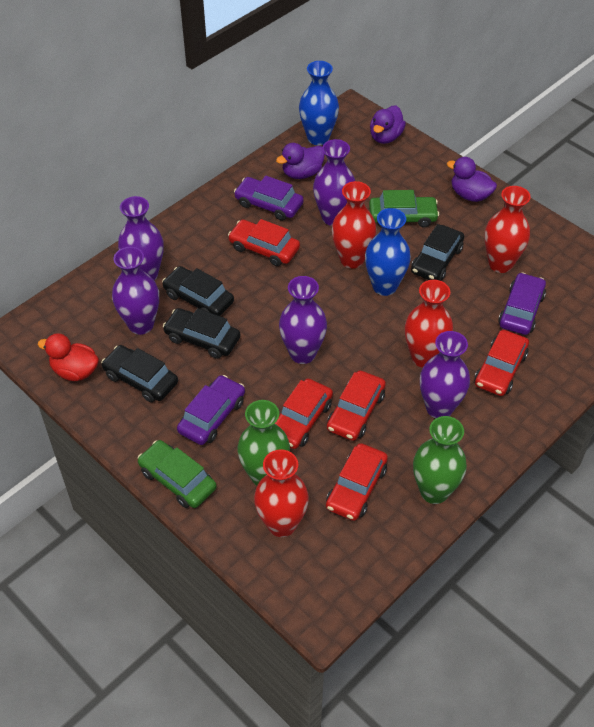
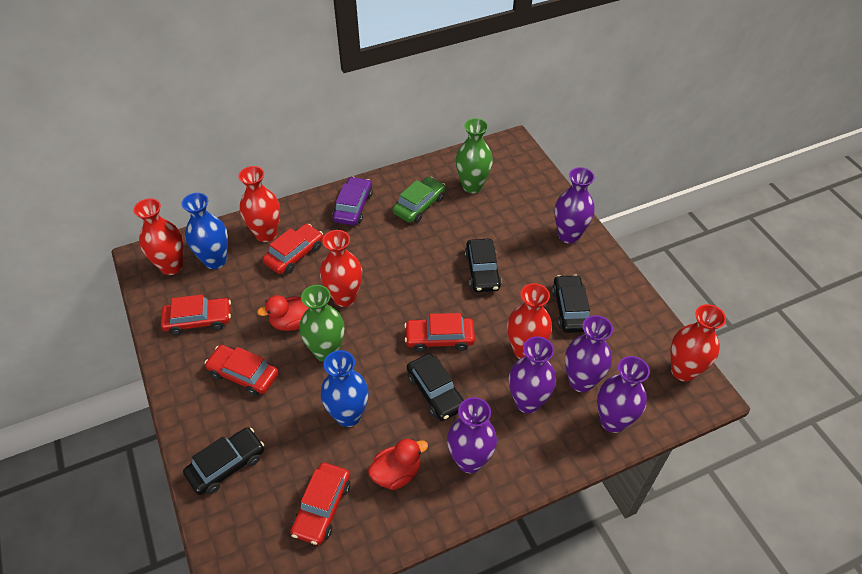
green car: [138,440,217,508] [369,190,439,228] = 2 -> [392,177,446,223] = 1
purple car: [177,375,245,445] [234,176,304,221] [498,272,546,335] = 3 -> [333,177,373,225] = 1
purple duck: [276,143,325,179] [370,105,406,144] [447,157,497,202] = 3 -> none = 0
red duck: [38,333,99,381] = 1 -> [257,295,309,331] [368,438,428,490] = 2
red vase: [254,449,309,537] [332,181,376,269] [405,280,453,368] [485,186,531,273] = 4 -> [133,198,184,275] [238,166,280,242] [320,230,362,307] [507,283,552,359] [670,304,726,382] = 5

